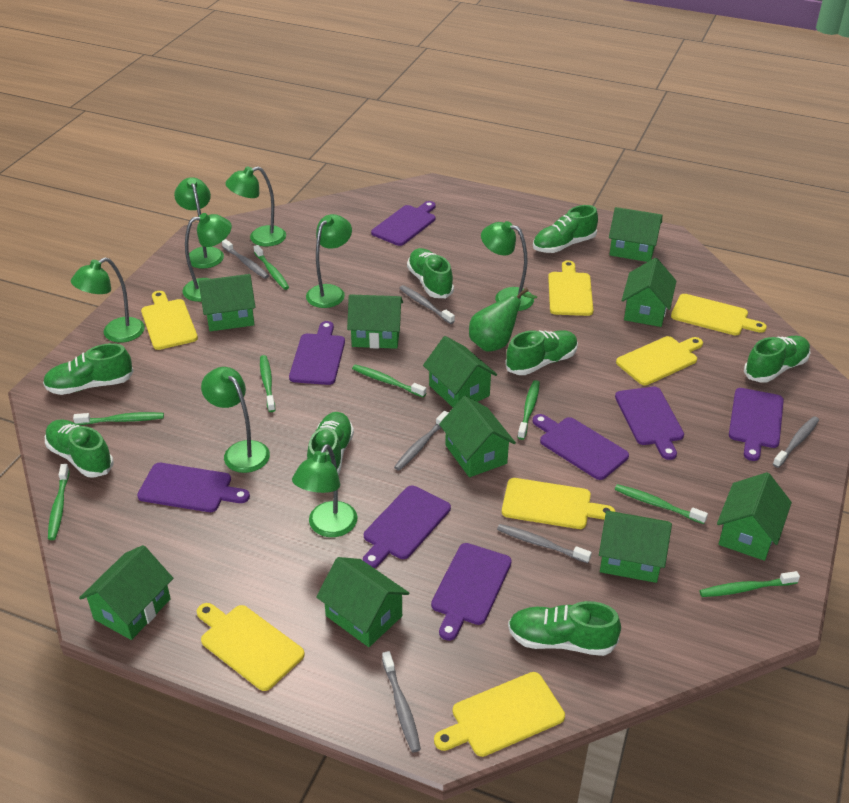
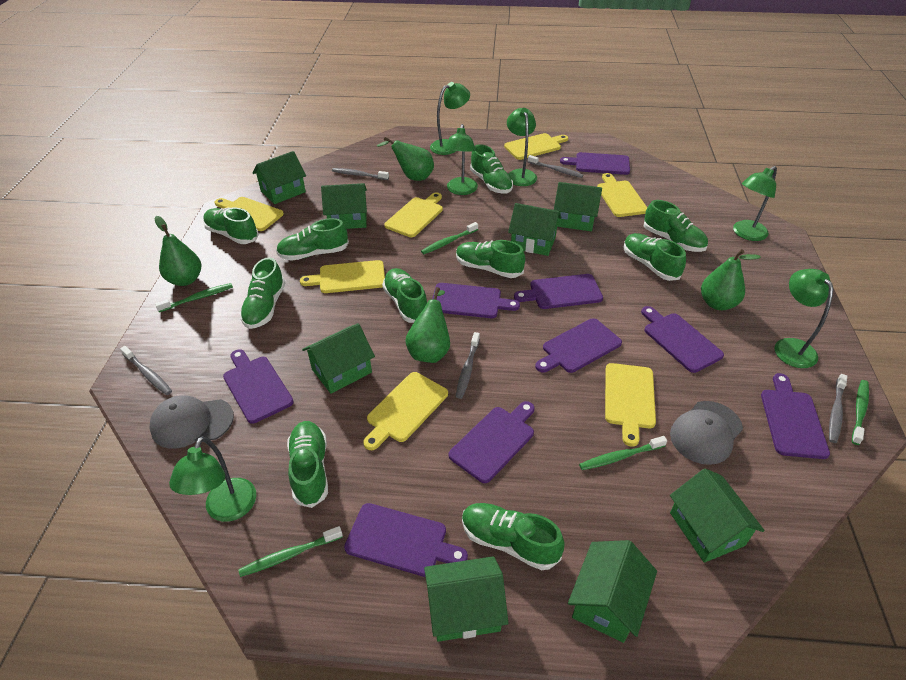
green house: [79,545,173,640] [199,274,256,331] [316,557,409,647] [347,294,403,349] [423,336,497,407] [439,396,516,477] [599,511,672,583] [609,207,662,262] [622,258,676,327] [717,472,792,561] = 10 -> [253,151,306,204] [302,323,375,394] [321,183,367,229] [424,556,508,642] [508,203,562,256] [554,182,602,231] [568,540,657,643] [670,468,765,563] = 8
green lamp: [71,258,145,343] [174,177,224,269] [183,213,232,302] [201,367,270,473] [225,166,286,246] [292,444,358,537] [306,214,352,308] [481,221,534,311] = 8 -> [169,436,256,522] [430,82,470,155] [445,124,478,195] [507,108,537,186] [733,166,777,241] [774,269,833,368] = 6
green pear: [469,288,537,352] = 1 -> [155,216,201,286] [377,137,434,181] [405,287,450,363] [701,249,761,310] = 4
green shoe: [43,343,134,395] [45,419,114,478] [307,412,354,476] [407,248,454,298] [505,330,578,375] [508,601,621,656] [533,205,598,253] [744,336,810,383] = 8 -> [203,208,259,244] [240,257,286,329] [276,218,349,261] [287,421,328,508] [382,268,427,323] [456,240,525,278] [462,503,565,570] [470,144,513,194] [623,233,686,281] [644,200,708,252] = 10
green toothbrush: [48,464,70,540] [73,412,164,425] [254,245,289,290] [260,355,275,412] [352,364,426,397] [517,380,540,440] [615,484,708,524] [700,571,800,597] = 8 -> [155,283,233,312] [238,526,343,577] [421,222,478,254] [579,436,667,470] [852,380,869,445] = 5
grey cap: none = 0 -> [149,396,234,449] [670,401,743,465] = 2
grey toothbrush: [222,239,269,279] [382,651,421,752] [394,411,449,471] [399,285,455,324] [497,524,592,563] [773,416,819,468] = 6 -> [120,346,172,395] [332,168,389,180] [456,332,480,399] [528,155,583,178] [829,374,847,443] = 5
purple cutting board: [137,463,250,512] [289,321,345,385] [363,486,451,568] [371,201,435,246] [431,543,512,641] [533,414,629,480] [615,386,684,460] [729,388,784,461] = 8 -> [223,349,294,424] [344,503,468,577] [432,283,520,318] [448,401,535,483] [514,274,603,309] [535,318,622,373] [560,152,630,175] [641,306,724,373] [761,373,830,459] = 9

